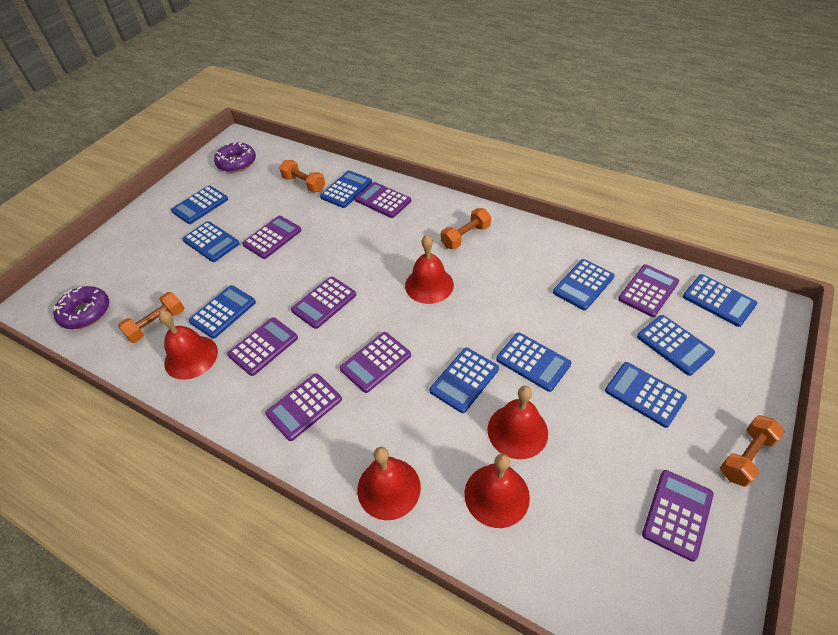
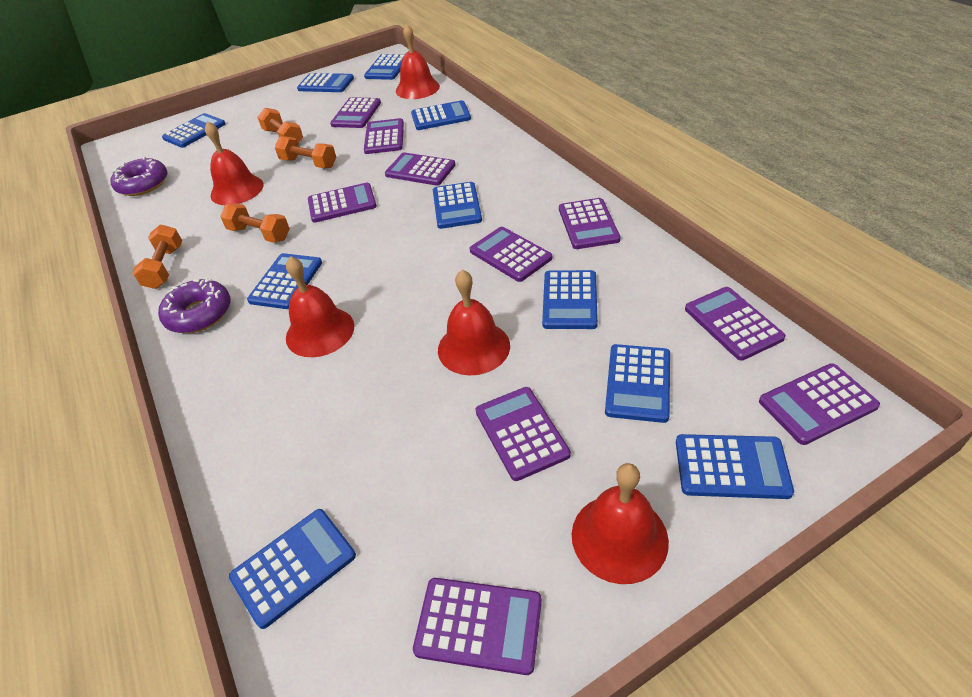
purple calculator: [227,317,298,376] [242,216,302,259] [265,373,342,441] [291,276,356,329] [340,332,411,393] [355,182,411,218] [618,264,679,317] [642,470,714,562] = 8 -> [308,183,377,223] [330,97,381,128] [364,118,404,154] [385,152,455,185] [413,578,542,675] [470,227,552,282] [475,387,571,481] [559,198,620,249] [685,287,786,361] [759,363,880,445] = 10

